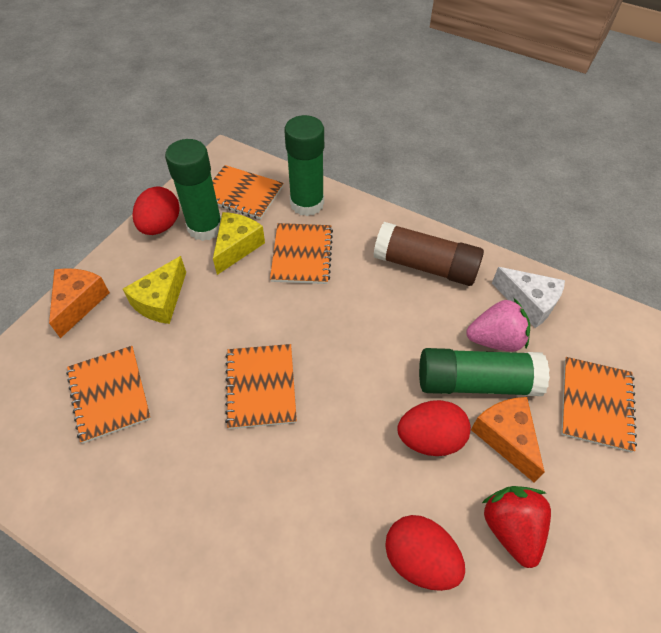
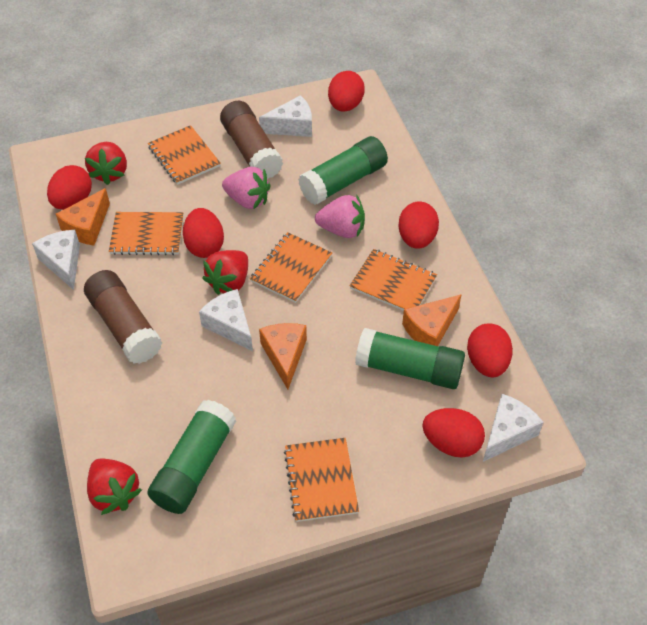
brown glue stick: [373,222,484,286] = 1 -> [84,270,162,364] [220,101,283,179] = 2
orange cheese: [49,268,110,338] [471,397,545,482] = 2 -> [56,188,110,246] [259,323,307,389] [402,294,462,346] = 3
pink strawberry: [466,298,530,352] = 1 -> [222,167,271,209] [315,195,365,238] = 2
red egg: [133,186,180,235] [385,515,465,591] [397,400,471,456] = 3 -> [47,165,92,210] [183,208,224,258] [328,71,365,112] [398,202,439,249] [422,408,485,458] [467,323,513,377] = 6
red strawberry: [482,486,551,568] = 1 -> [85,142,127,185] [87,458,142,515] [202,250,248,295] = 3
white cheese: [492,267,565,328] = 1 -> [32,230,80,290] [199,289,253,352] [259,95,312,137] [483,394,543,462] = 4
yellow cheese: [123,256,186,324] [213,212,265,275] = 2 -> none = 0

